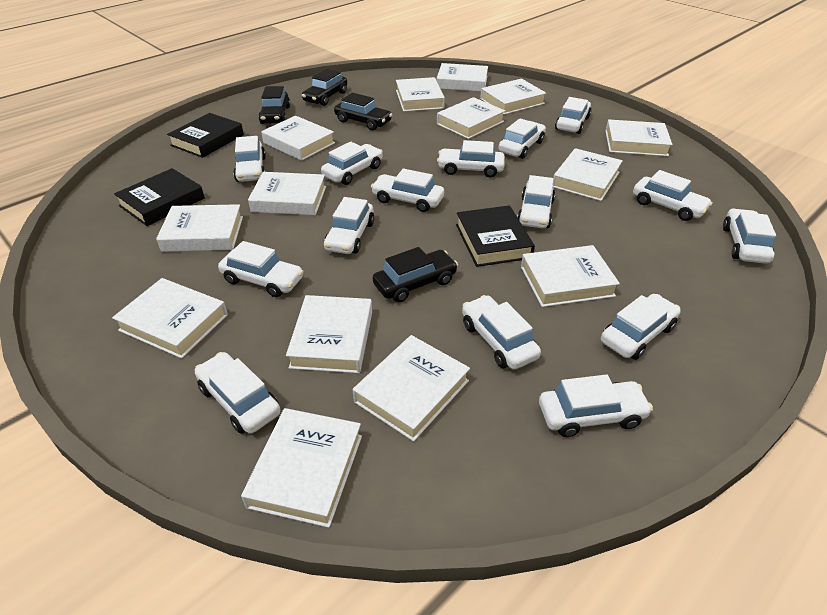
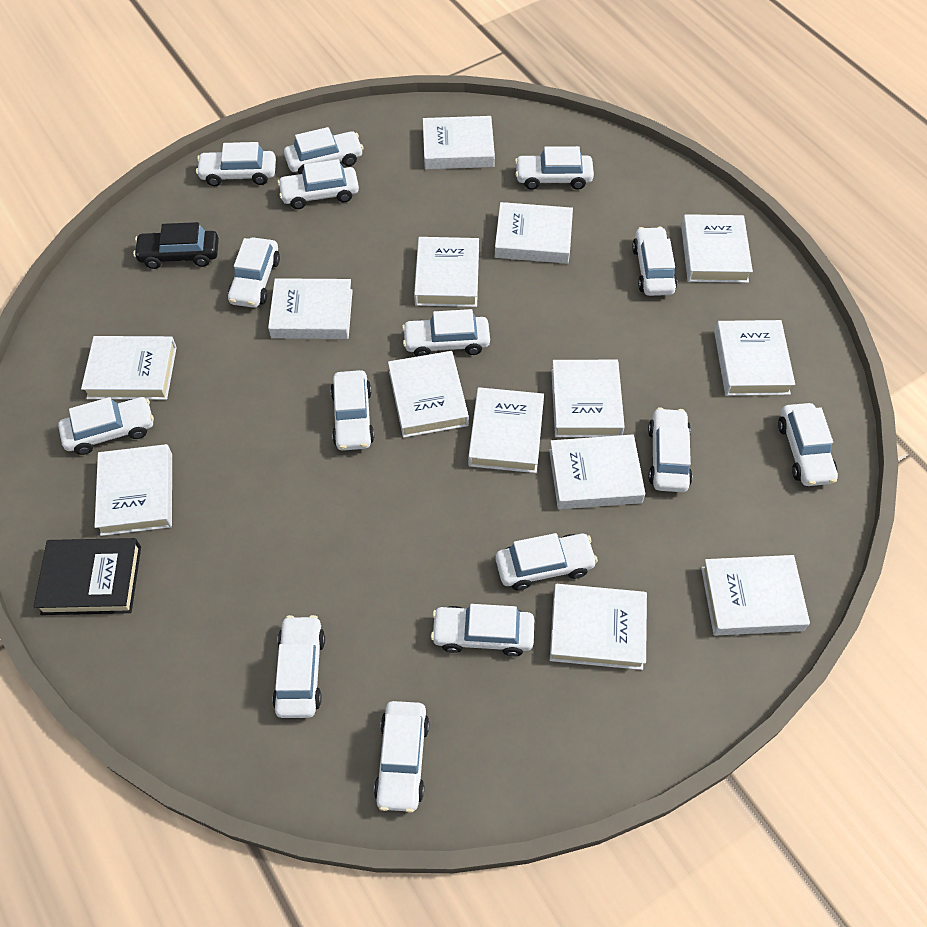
black book: [114,168,205,226] [167,113,244,158] [456,205,535,267] = 3 -> [33,538,141,615] = 1
black car: [258,86,290,124] [302,69,347,106] [334,93,392,130] [373,247,458,302] = 4 -> [133,222,219,269] = 1

